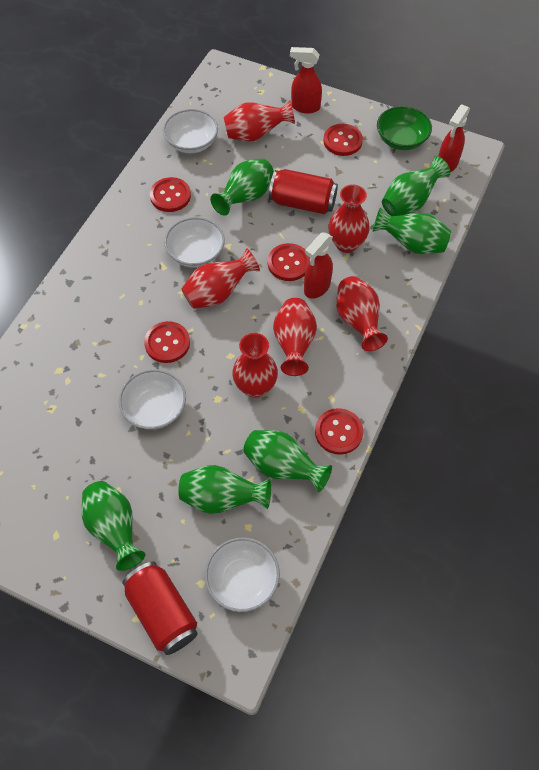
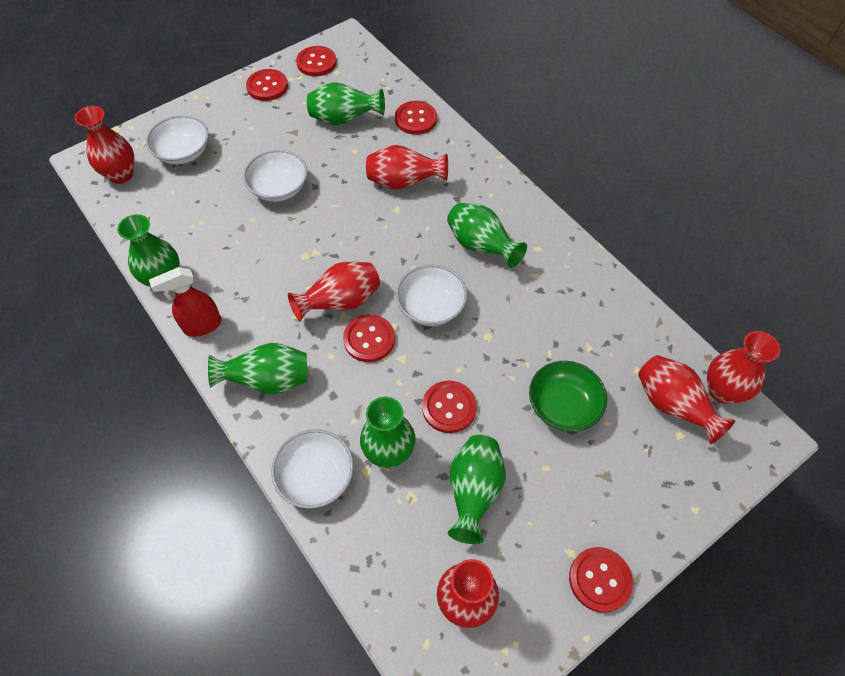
red button: [144,321,190,363] [150,177,191,212] [268,243,310,281] [315,408,363,455] [323,124,363,156] = 5 -> [246,69,288,101] [296,46,337,77] [343,315,395,362] [395,101,437,135] [422,381,477,433] [569,547,633,613] = 6
red can: [122,561,198,655] [269,169,338,214] = 2 -> none = 0
red spray bottle: [290,47,322,114] [304,233,333,299] [439,104,470,172] = 3 -> [149,267,221,337] = 1

